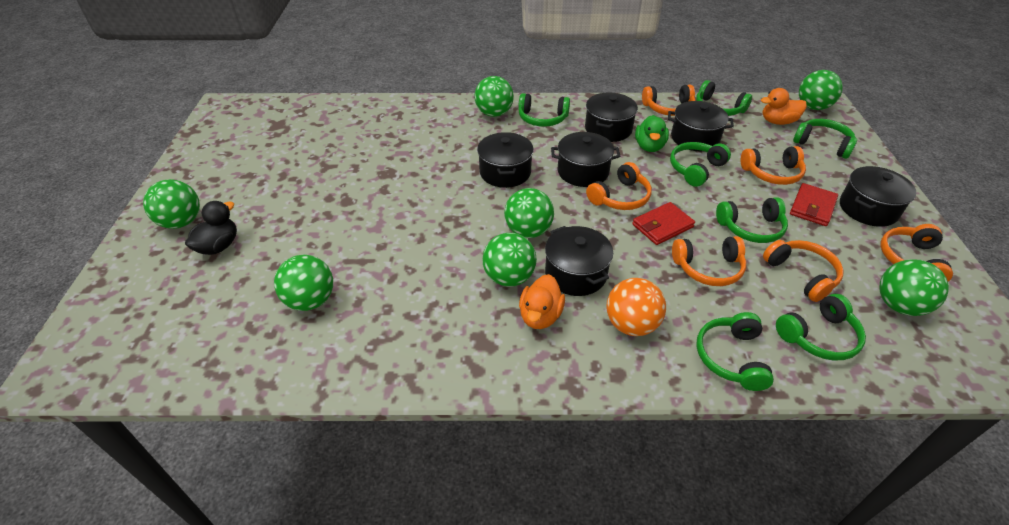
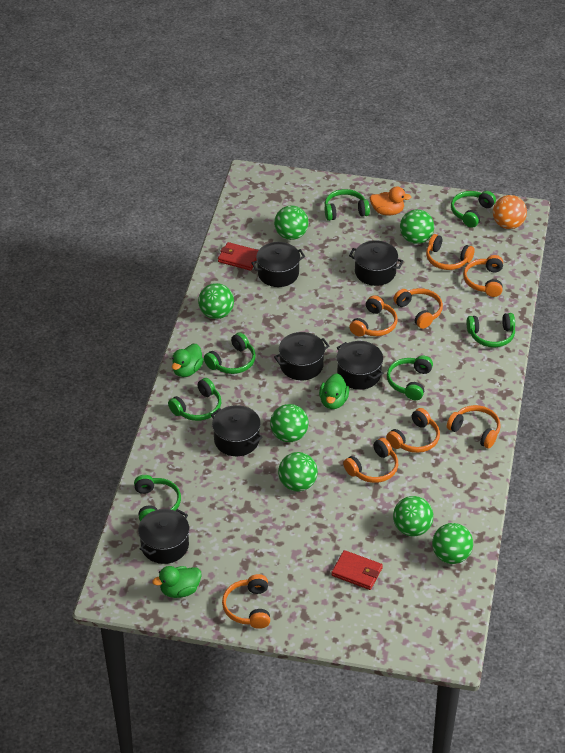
black duck: [185,201,237,255] = 1 -> none = 0
green duck: [635,115,669,152] = 1 -> [152,566,202,598] [172,344,204,377] [319,373,349,409] = 3
orange duck: [519,274,565,329] [761,88,807,125] = 2 -> [370,186,411,215] = 1
orange headphones: [586,162,652,210] [642,85,696,116] [672,236,746,286] [741,146,806,185] [763,240,844,302] [880,224,953,282] = 6 -> [222,574,270,629] [343,438,398,483] [349,295,398,337] [386,408,440,453] [393,288,443,329] [426,234,475,270] [447,405,501,449] [463,255,503,297] = 8

